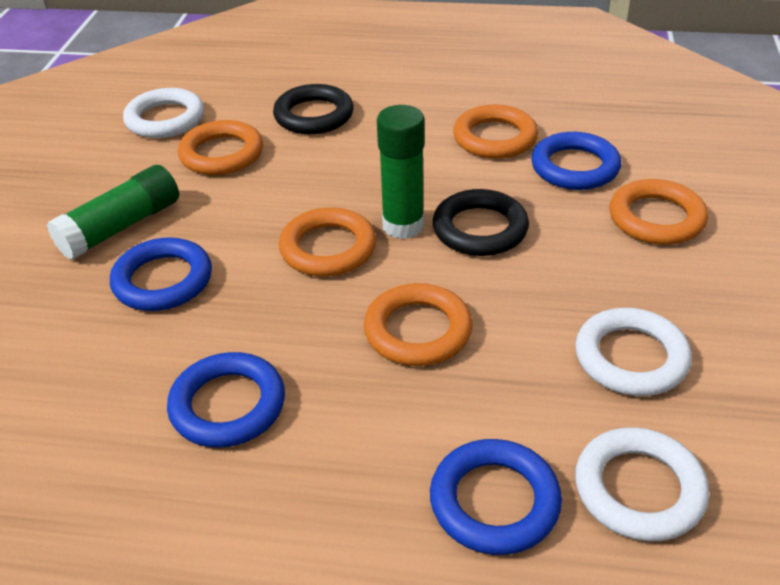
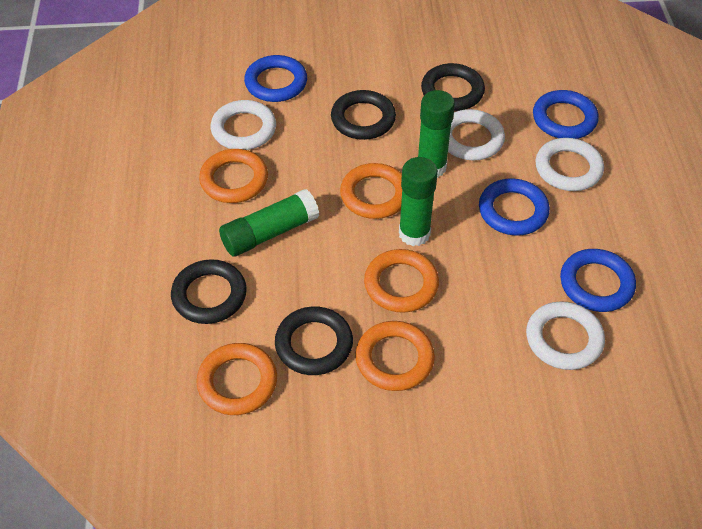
black ring: [273,84,354,134] [432,189,529,256] = 2 -> [171,259,247,324] [275,306,353,375] [331,90,396,140] [421,63,485,111] = 4
green glue stick: [47,165,179,260] [377,105,425,239] = 2 -> [219,189,319,257] [399,157,438,246] [418,90,455,178] = 3
white ring: [123,88,204,138] [575,308,692,396] [575,427,709,541] = 3 -> [211,100,276,150] [448,109,505,160] [526,301,605,370] [536,138,604,191] = 4

